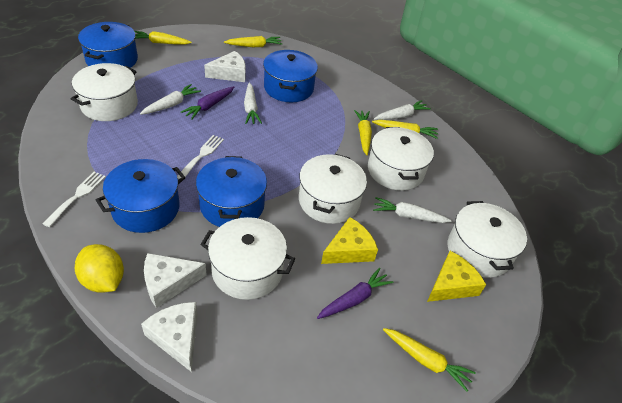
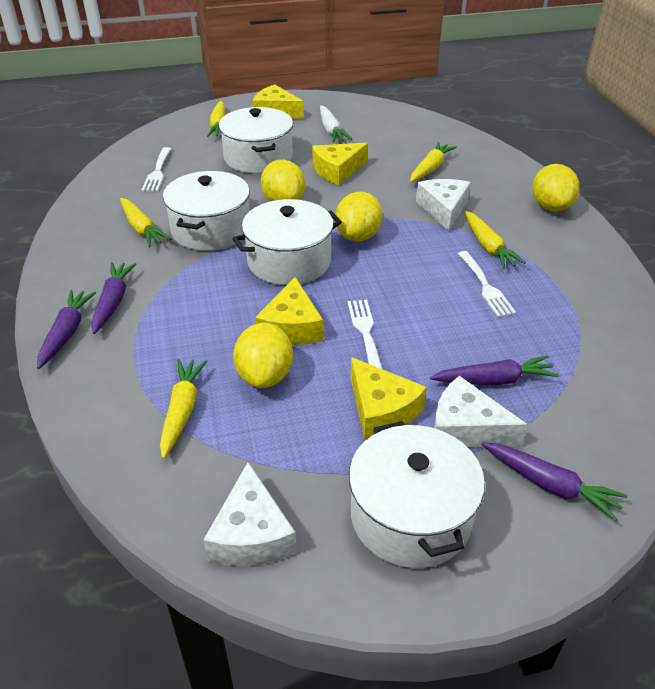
blue pot: [78,22,138,68] [96,159,186,233] [196,156,267,227] [263,50,318,102] = 4 -> none = 0
purple carrot: [181,86,234,120] [317,268,393,319] = 2 -> [37,290,97,369] [91,262,136,334] [430,355,559,385] [482,442,627,521] = 4
white carrot: [140,84,201,115] [244,83,262,124] [373,197,452,223] [374,100,431,120] = 4 -> [320,106,352,142] = 1
white fork: [43,172,106,227] [177,135,224,179] = 2 -> [142,147,171,192] [347,300,382,369] [458,251,516,317] = 3
white pot: [71,63,138,121] [200,217,295,300] [299,154,367,224] [368,127,434,191] [448,201,527,278] = 5 -> [163,171,250,251] [219,107,293,173] [232,199,342,285] [349,421,485,568] = 4
yellow cheese: [321,217,378,264] [427,251,486,302] = 2 -> [252,84,304,119] [255,277,323,345] [312,143,368,185] [351,357,427,440] = 4
yellow lemon: [75,244,124,293] = 1 -> [233,323,293,388] [261,160,305,201] [335,192,383,242] [532,164,580,211] = 4

